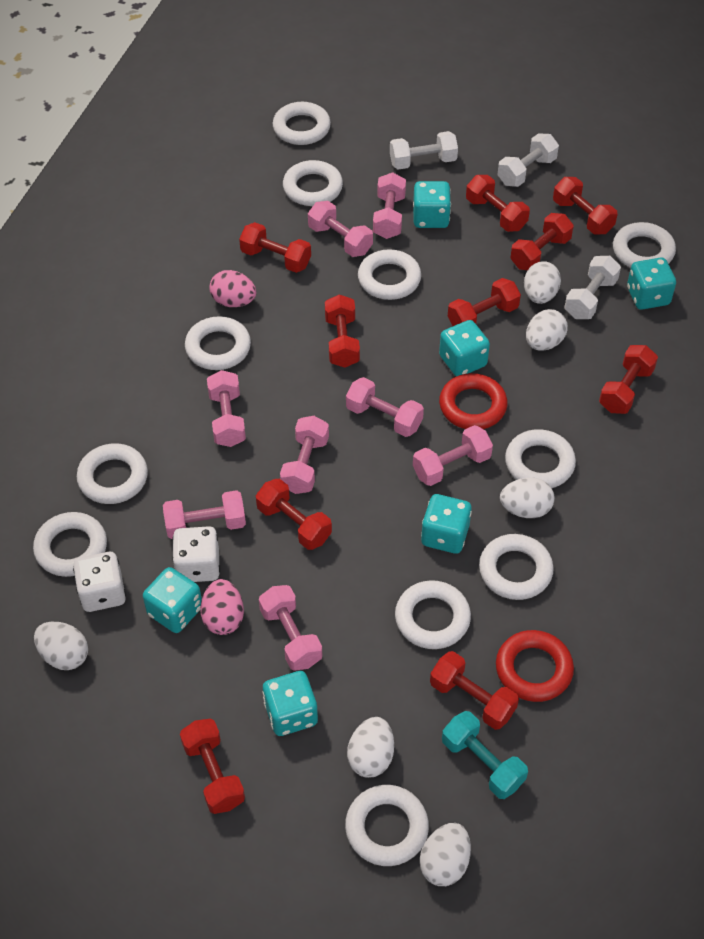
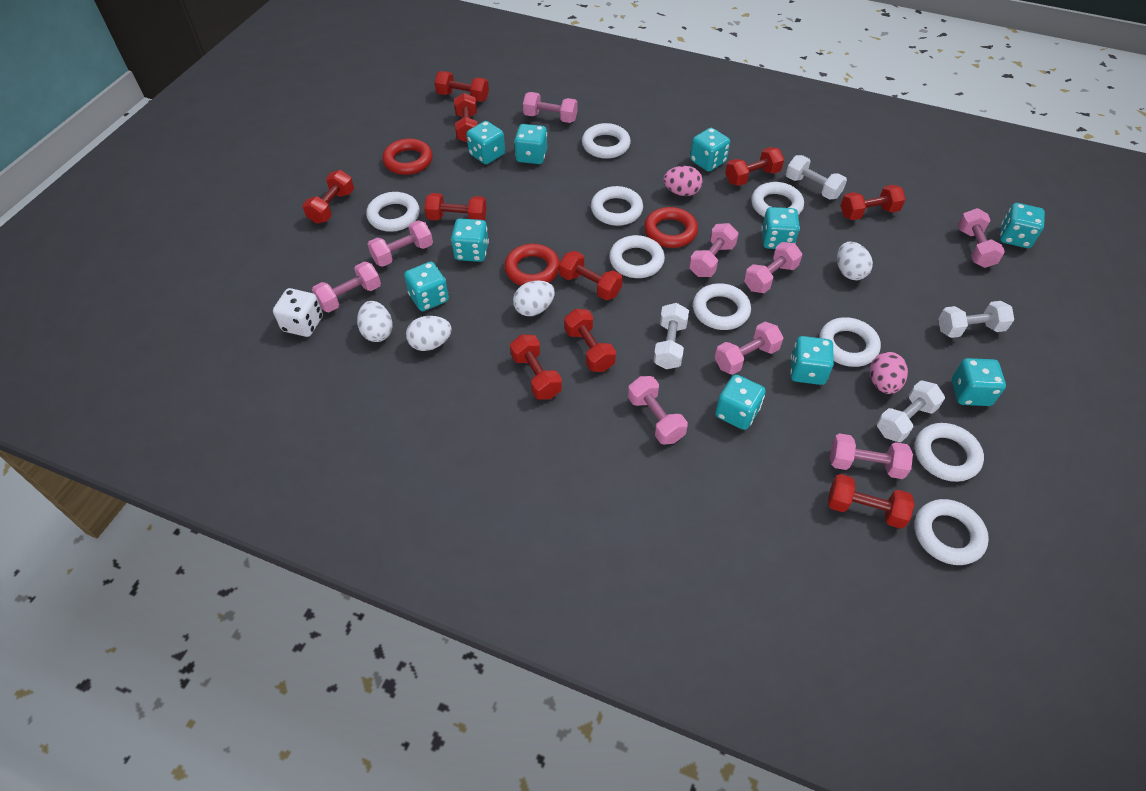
pink dumbbell: [163,490,246,539] [207,370,246,447] [259,585,322,671] [280,416,329,494] [308,201,373,257] [346,377,424,437] [373,172,406,239] [413,425,493,486] = 8 -> [312,262,381,312] [368,220,433,267] [523,92,578,123] [628,376,688,445] [689,223,739,277] [715,322,784,375] [744,242,802,293] [830,433,913,479] [958,208,1005,268] = 9
red ring: [439,373,507,429] [496,630,574,702] = 2 -> [382,138,433,175] [504,244,560,286] [644,207,698,248] = 3
turquoise dice: [143,567,202,633] [263,671,318,736] [413,181,451,228] [421,494,472,554] [439,320,490,377] [627,258,676,310] = 6 -> [404,262,449,311] [451,219,489,262] [466,121,505,164] [514,124,547,164] [690,128,730,171] [715,374,766,430] [761,207,800,249] [790,336,834,385] [952,358,1006,406] [1000,203,1045,248] = 10
turquoise dumbbell: [442,711,528,799] = 1 -> none = 0
white dice: [73,552,126,612] [173,526,220,582] = 2 -> [273,288,323,337] = 1
white dumbbell: [390,131,458,170] [497,133,559,187] [564,256,621,319] = 3 -> [653,303,689,369] [786,155,847,200] [877,380,945,442] [938,301,1014,338] = 4
white egg: [34,622,88,670] [347,717,394,778] [420,823,471,886] [500,478,555,518] [524,261,561,304] [526,309,568,351] = 6 -> [357,301,393,342] [406,316,452,351] [513,281,555,316] [837,242,873,280] = 4
white ring: [33,512,107,577] [77,443,148,504] [185,316,251,370] [273,102,331,145] [283,160,343,206] [345,785,429,866] [358,249,421,300] [395,580,471,649] [479,534,554,600] [505,429,576,488] [613,222,676,268] = 11 -> [366,192,420,232] [582,123,631,159] [591,186,643,226] [609,235,665,278] [693,283,751,330] [751,182,804,217] [819,317,881,367] [914,499,989,565] [915,423,984,482] = 9

